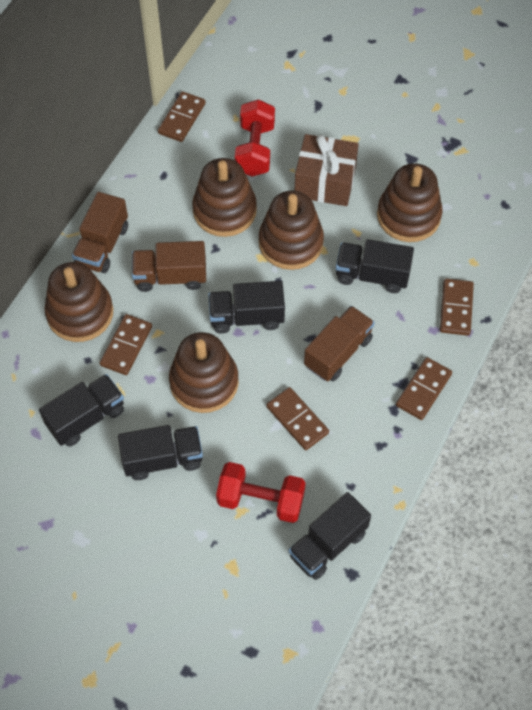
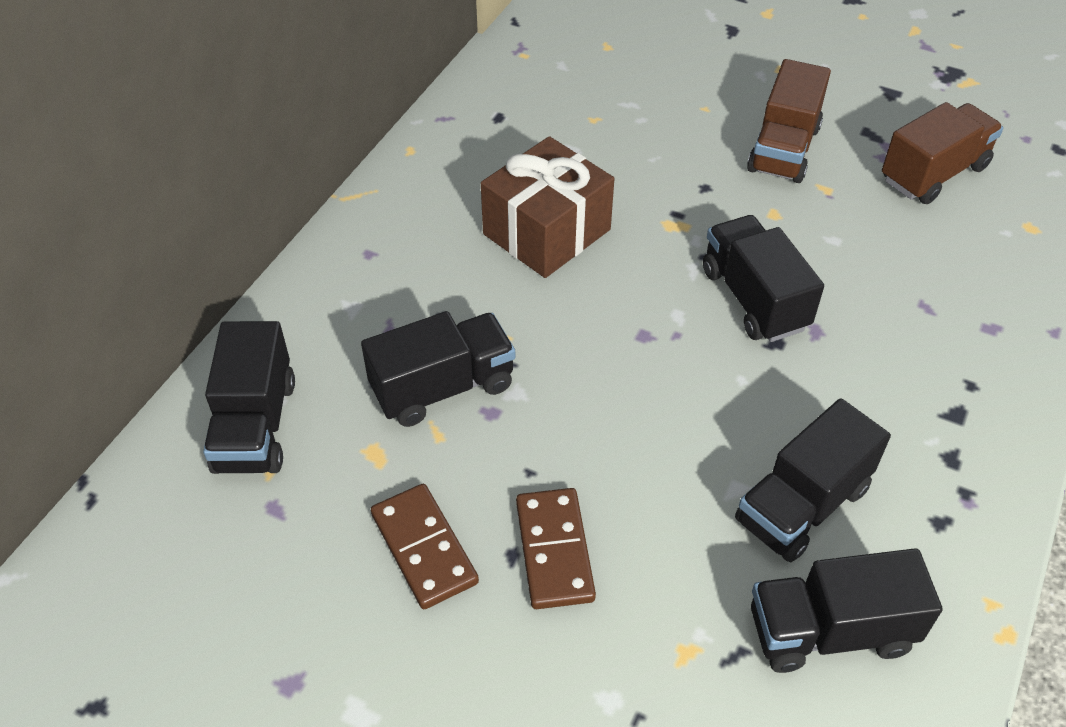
brown domino: [100,314,152,375] [158,91,206,142] [266,387,329,450] [396,357,452,420] [440,278,474,336] = 5 -> [371,484,479,609] [516,488,596,609] = 2
brown stacking toy: [45,262,113,342] [169,332,239,413] [192,158,257,237] [259,191,324,270] [377,163,443,242] = 5 -> none = 0
brown truck: [72,192,128,273] [132,241,206,292] [304,306,375,381] = 3 -> [747,59,831,183] [882,102,1004,204] = 2
red dumbbell: [216,462,306,523] [235,99,275,177] = 2 -> none = 0

